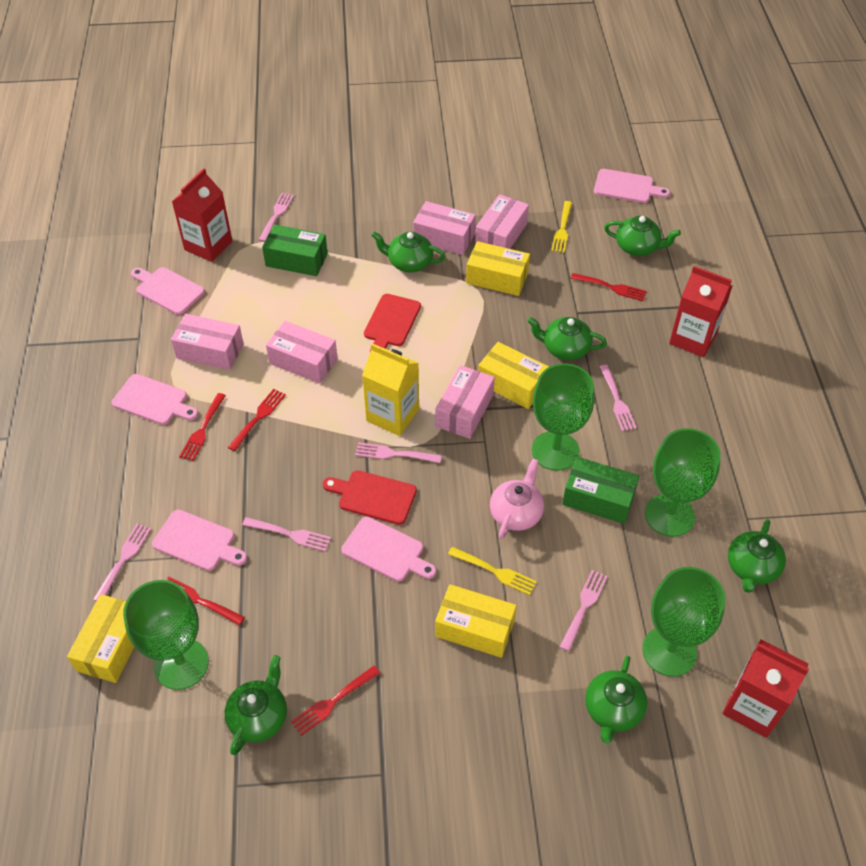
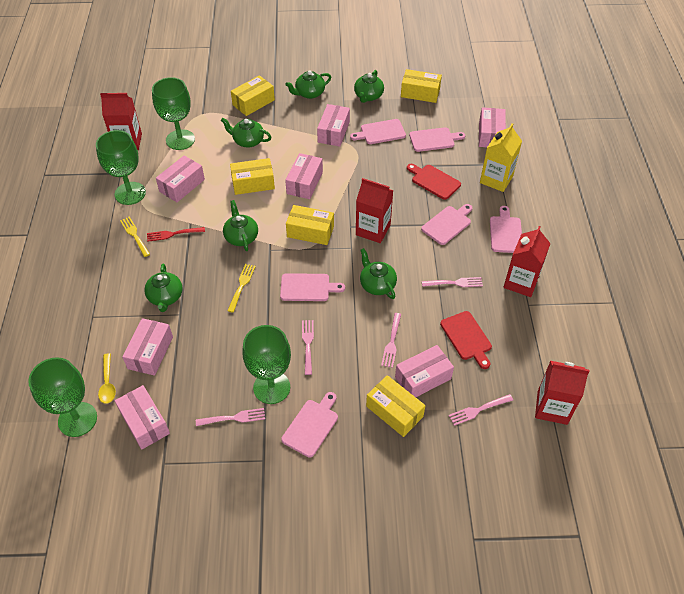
green box: [262,224,328,276] [562,457,639,524] = 2 -> none = 0
pink box: [171,314,244,370] [266,321,338,384] [413,201,476,255] [435,365,495,439] [475,194,529,249] = 5 -> [115,385,170,450] [122,318,173,376] [156,156,205,202] [285,153,323,199] [317,104,350,147] [395,345,454,397] [479,107,506,147] = 7
pink cutting board: [112,374,198,425] [131,267,205,315] [152,509,247,571] [341,517,436,582] [594,169,670,203] = 5 -> [280,273,345,301] [281,392,338,458] [350,119,406,144] [409,127,465,152] [421,204,473,245] [490,206,522,253] = 6
pink fork: [93,524,151,601] [242,517,331,552] [259,193,294,242] [355,442,442,463] [560,570,608,652] [600,365,637,431] = 6 -> [196,408,265,426] [302,320,314,375] [381,313,401,368] [422,277,483,287] [448,394,513,426] = 5
pink teapot: [490,459,544,539] = 1 -> none = 0
red carton: [172,168,232,262] [669,266,732,357] [722,639,809,738] = 3 -> [100,93,142,150] [356,178,394,243] [503,226,551,297] [535,361,589,425] = 4
red fork: [167,577,245,626] [179,393,226,461] [228,389,286,451] [291,665,380,736] [571,273,647,301] = 5 -> [147,227,205,242] = 1
yellow box: [67,594,134,683] [435,584,517,658] [466,241,530,296] [478,342,549,409] = 4 -> [230,158,275,195] [231,75,275,116] [286,205,334,245] [366,375,425,437] [401,69,442,103] = 5
yellow spoon: none = 0 -> [98,353,116,404] = 1

